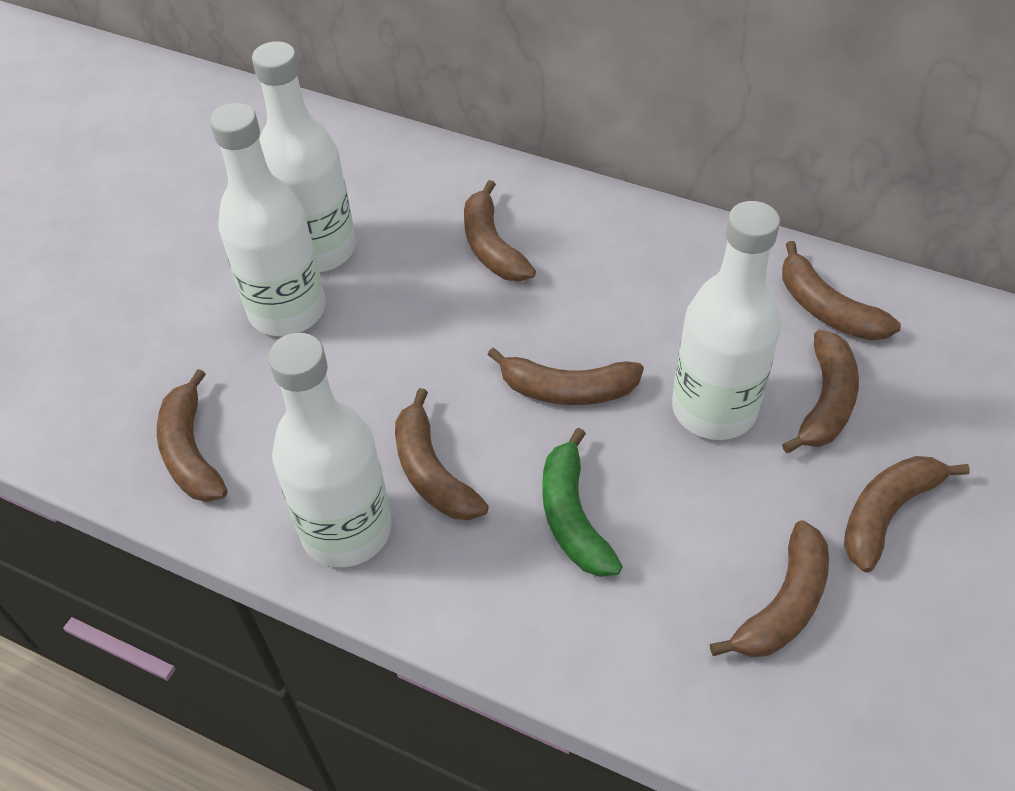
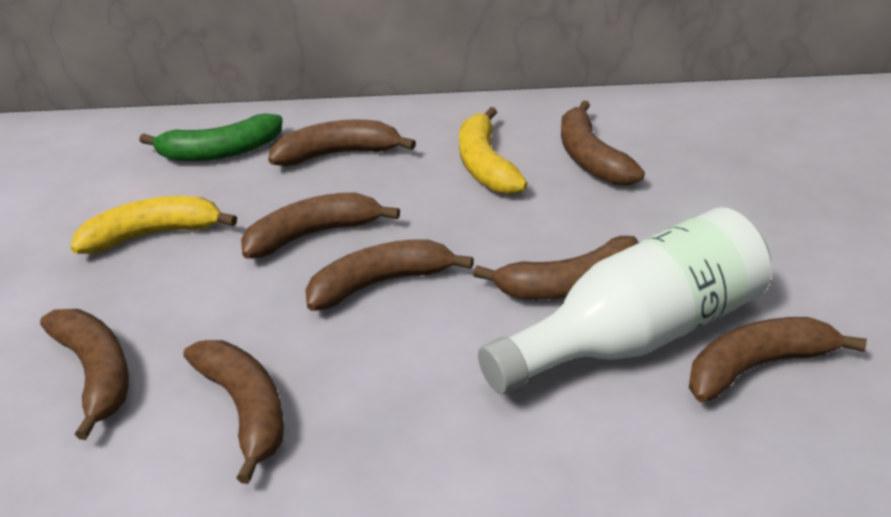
white bottle: [210,103,326,336] [252,41,356,272] [268,333,392,567] [672,201,781,440] = 4 -> [478,207,771,394] = 1
yellow banana: none = 0 -> [71,196,237,254] [459,107,528,194] = 2

